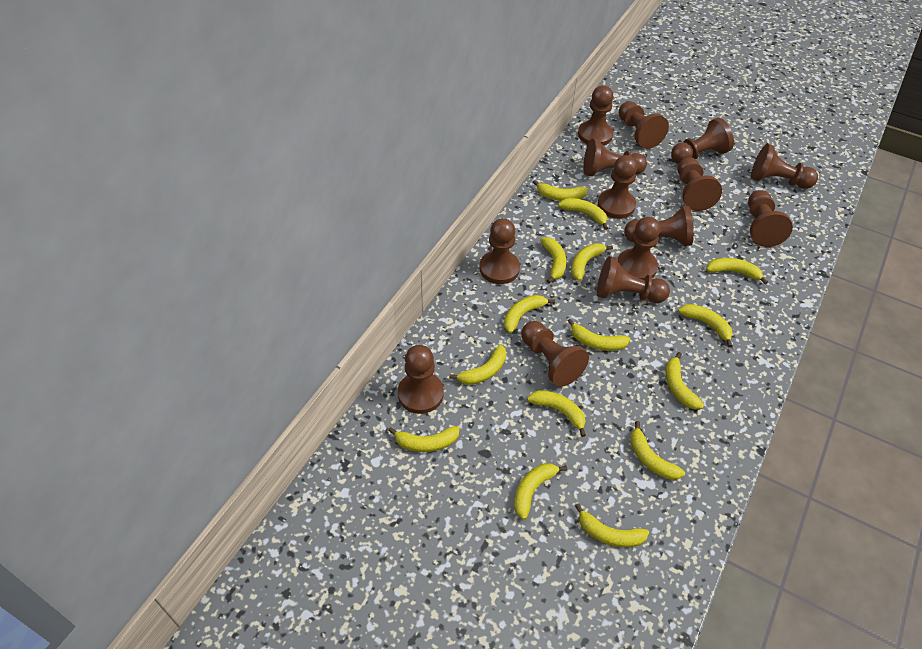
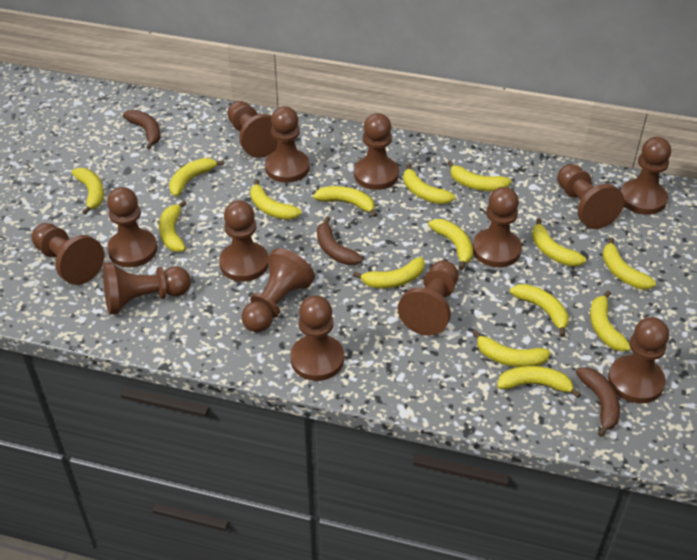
brown banana: none = 0 -> [123,110,161,149] [317,216,363,265] [576,367,620,437] = 3

